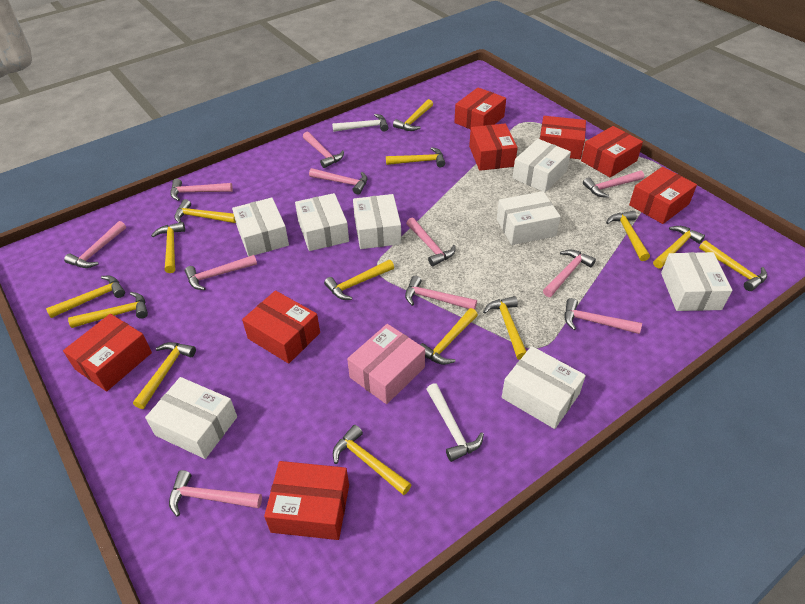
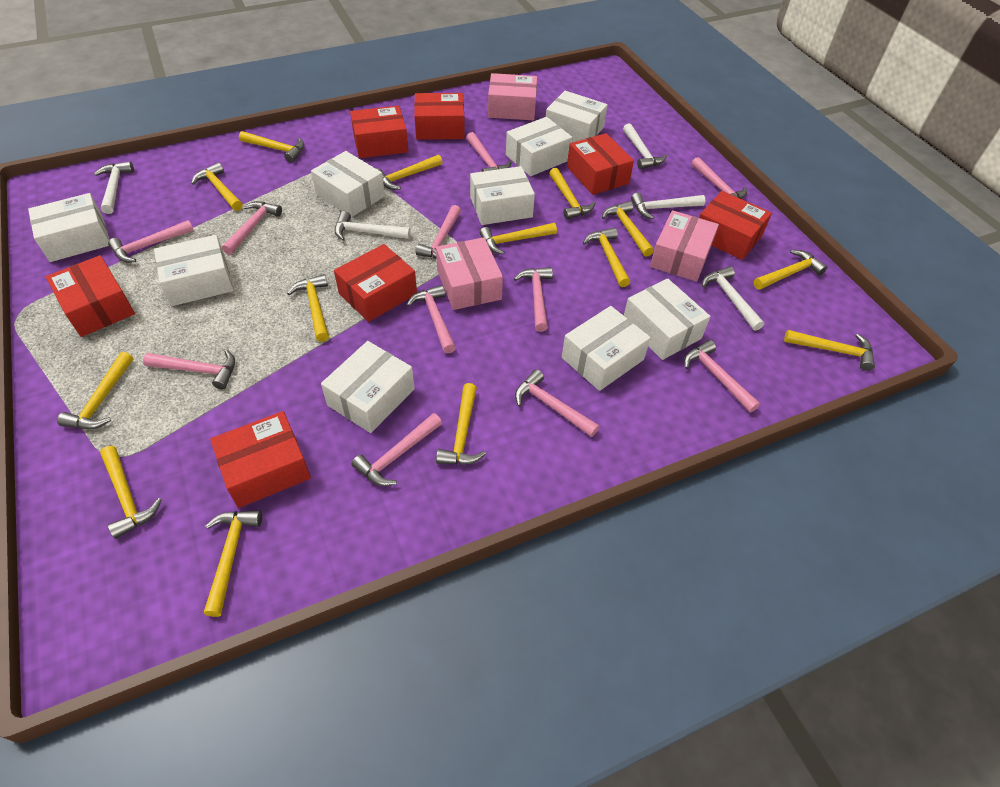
pink box: [347,324,425,404] = 1 -> [436,237,503,310] [488,73,537,120] [650,210,719,282] = 3
red box: [63,314,152,391] [242,290,320,364] [264,461,349,540] [454,88,506,129] [469,123,518,171] [540,116,586,159] [581,126,643,178] [629,167,697,224] = 8 -> [46,255,135,337] [210,411,311,508] [334,244,417,322] [350,105,408,158] [414,93,465,140] [567,133,634,195] [699,191,772,260] = 7
white box: [145,377,237,459] [232,197,289,257] [295,193,349,251] [353,194,401,249] [497,191,561,245] [502,346,586,429] [512,139,571,192] [661,252,732,311] = 8 -> [28,193,110,262] [154,235,234,306] [311,151,385,217] [321,341,415,433] [470,166,535,225] [506,117,573,176] [546,91,608,142] [562,306,651,391] [624,279,710,360] = 9
white hammer: [332,114,389,132] [426,383,484,462] = 2 -> [94,161,134,214] [335,211,411,241] [623,123,667,169] [631,193,705,219] [702,266,764,331] = 5

